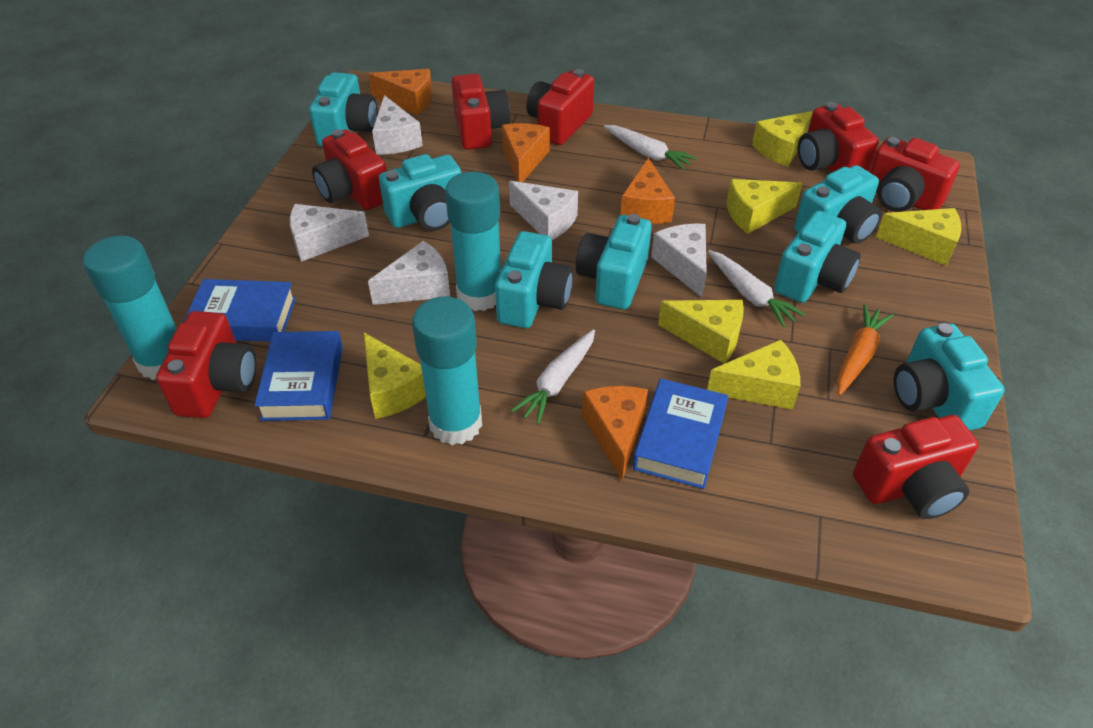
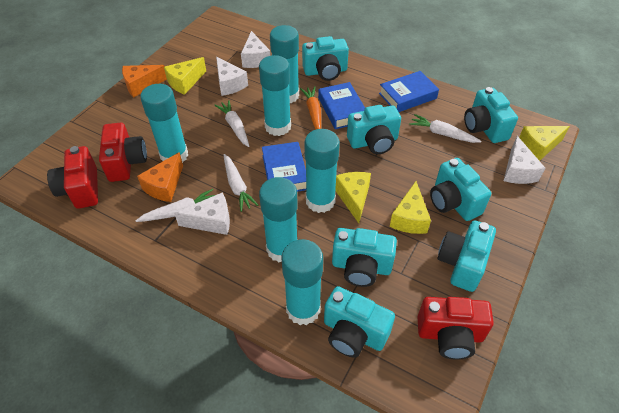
orange cheese: [368,69,432,115] [502,123,550,182] [582,386,648,480] [621,158,675,224] = 4 -> [122,65,167,98] [137,152,183,202] = 2
red camera: [156,311,256,418] [312,129,387,210] [451,74,510,150] [526,69,594,145] [798,102,879,172] [853,415,979,519] [870,137,960,212] = 7 -> [47,146,98,209] [99,123,147,182] [418,297,494,360] = 3
turquoise glue stick: [83,235,177,380] [412,297,482,445] [445,172,501,311] = 3 -> [140,84,188,163] [259,55,291,136] [259,177,298,263] [270,25,299,103] [281,239,323,325] [304,129,340,213] = 6
white carrot: [511,329,595,425] [604,125,697,171] [708,250,805,327] = 3 -> [135,189,215,222] [214,100,249,147] [224,154,258,212] [409,114,481,143] = 4
white cheese: [290,204,369,262] [368,241,450,305] [372,95,423,154] [509,181,578,240] [651,224,707,297] = 5 -> [174,192,230,235] [216,56,248,96] [241,31,270,68] [504,136,545,184] = 4
yellow cheese: [364,333,426,419] [658,300,744,364] [707,340,800,410] [726,179,802,234] [752,111,813,167] [876,208,961,266] = 6 -> [164,57,206,95] [335,172,371,223] [390,181,431,234] [519,126,570,161] = 4

